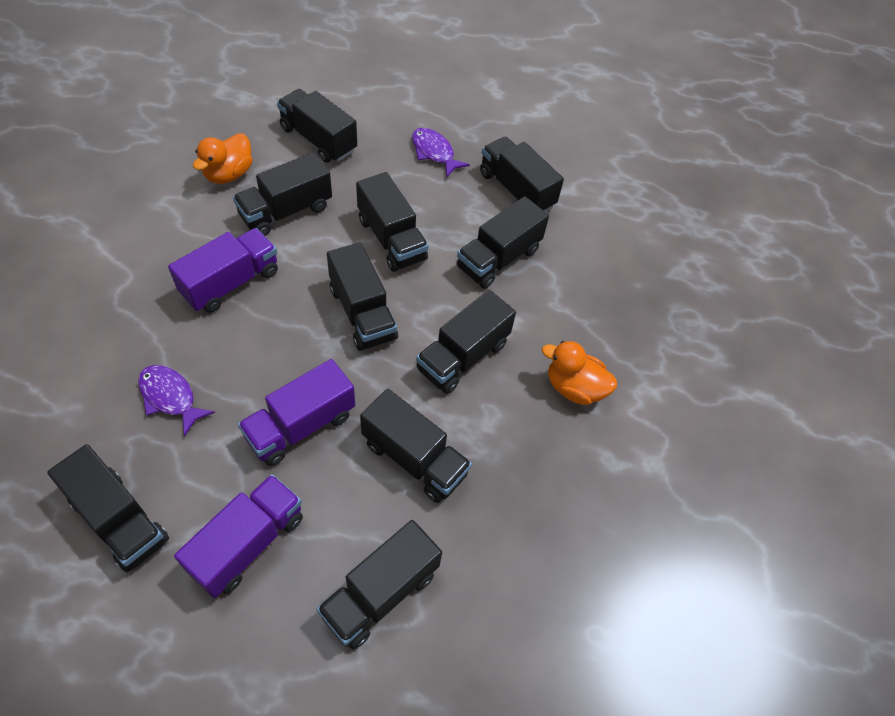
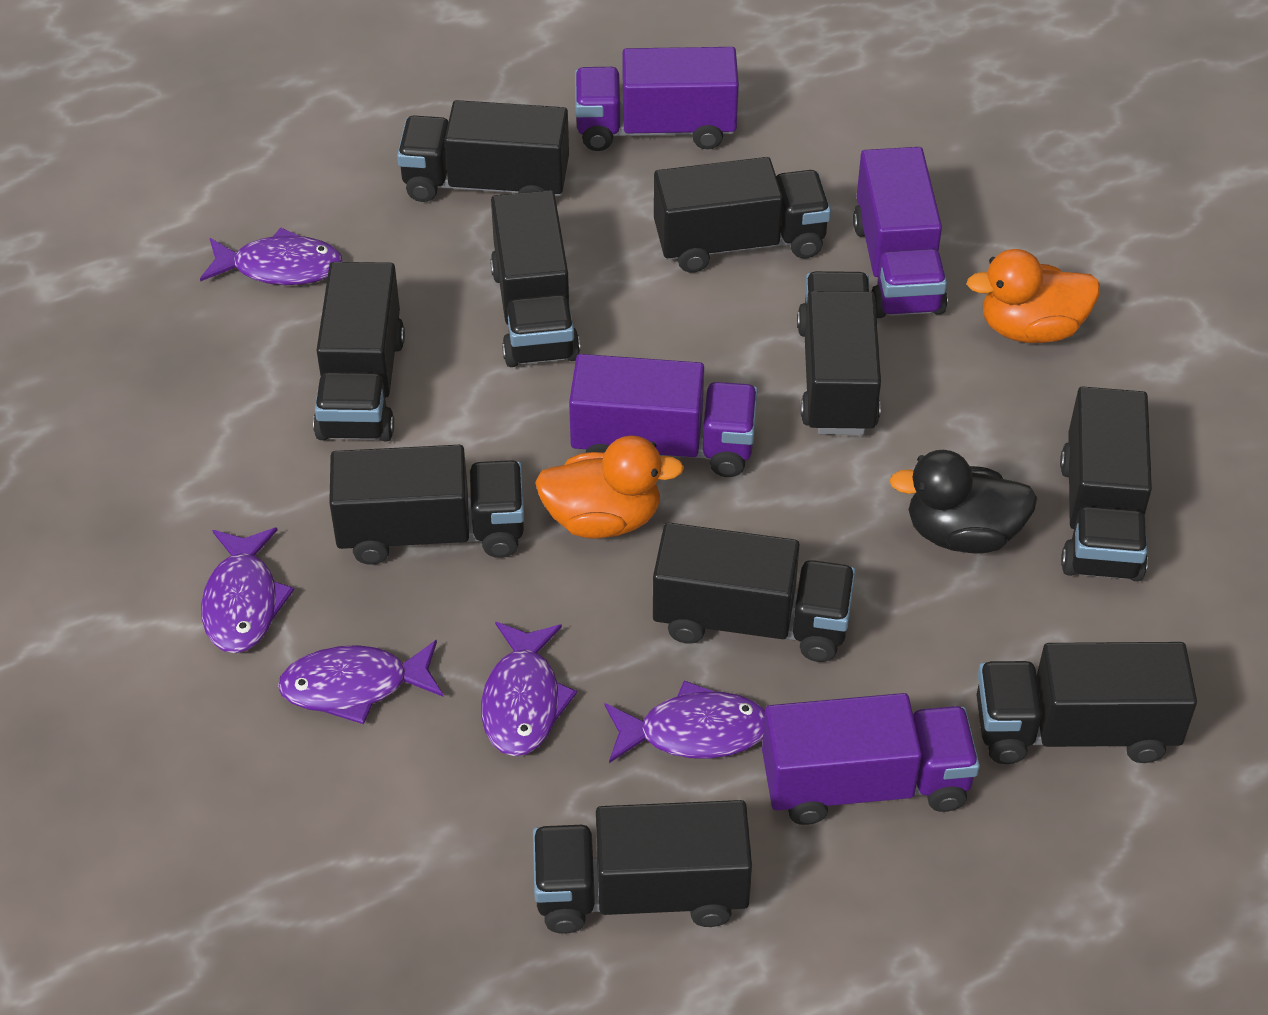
black duck: none = 0 -> [889,450,1038,554] = 1
purple fish: [138,365,215,437] [412,128,470,177] = 2 -> [200,228,343,285] [201,527,294,653] [278,640,444,724] [481,622,577,756] [605,680,765,763] = 5
purple truck: [168,228,278,313] [174,474,303,598] [238,359,355,466] = 3 -> [569,354,758,477] [575,47,739,151] [762,693,980,825] [853,147,948,318] = 4

